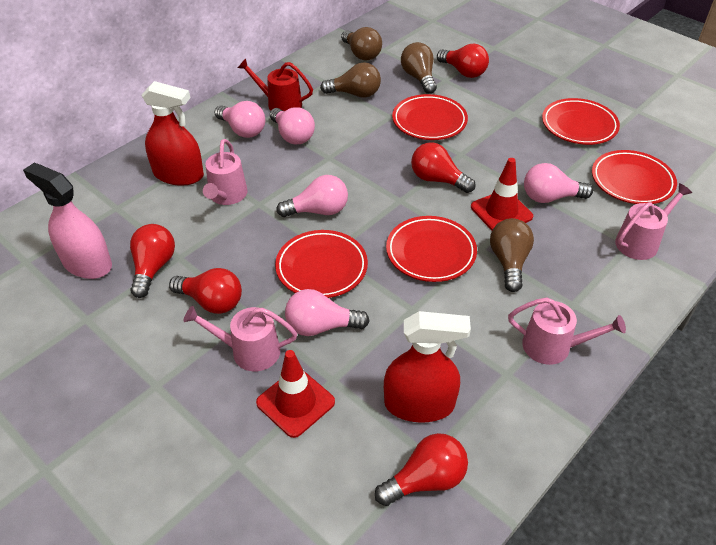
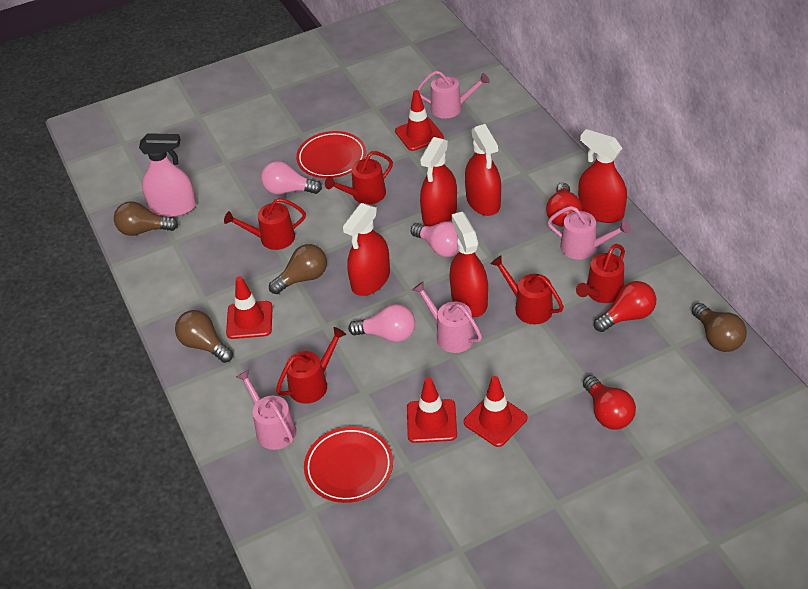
pink light bulb: [214,101,265,138] [270,107,315,144] [276,175,348,217] [285,289,370,336] [524,163,593,203] = 5 -> [261,161,322,195] [348,304,415,342] [411,221,460,257] = 3
red light bulb: [130,224,175,298] [169,268,242,314] [375,433,468,506] [411,142,476,193] [437,44,489,78] = 5 -> [546,183,582,227] [583,375,636,429] [594,281,656,332] = 3
red plate: [275,230,368,298] [386,216,477,282] [392,94,468,140] [542,98,620,145] [592,150,677,204] = 5 -> [296,131,366,178] [304,427,393,503] = 2
red spray bottle: [141,81,204,186] [384,311,471,423] = 2 -> [342,203,390,296] [420,137,457,226] [450,212,488,317] [465,124,501,216] [578,129,627,223] = 5
red traffic cone: [256,350,335,438] [471,158,533,231] = 2 -> [226,276,273,339] [395,90,444,151] [407,377,457,443] [464,376,527,447] = 4
red watering can: [238,58,313,111] = 1 -> [224,198,306,250] [276,327,346,404] [325,151,393,204] [491,255,564,324] [576,244,625,303] = 5

